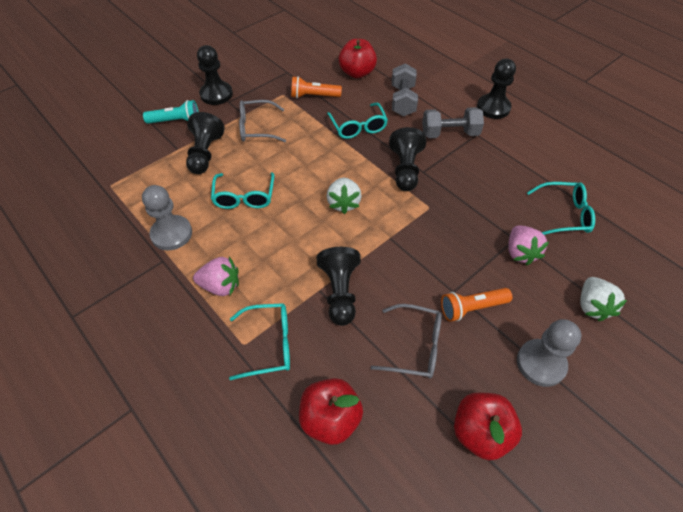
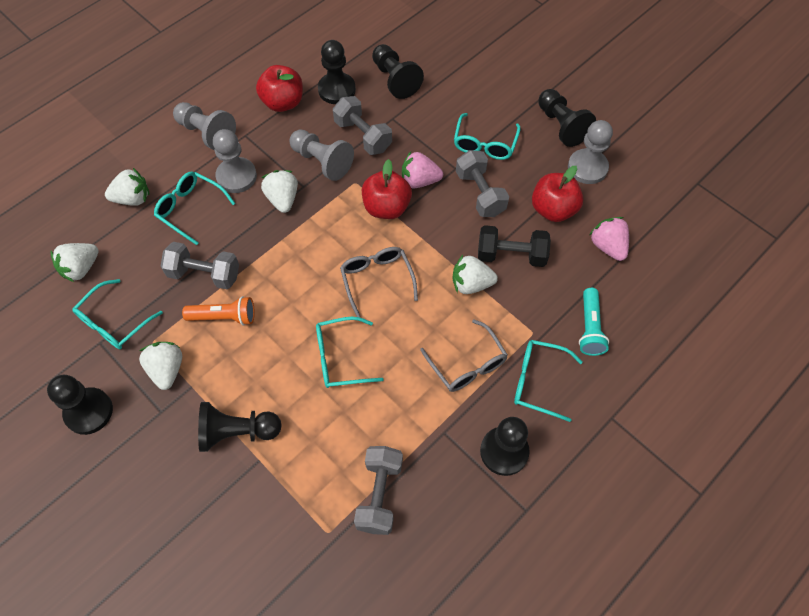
black dumbbell: none = 0 -> [478,225,551,267] = 1
black pawn: [186,112,225,174] [197,45,233,105] [317,247,361,326] [389,127,426,191] [477,59,516,119] = 5 -> [47,375,113,435] [198,402,282,452] [318,40,356,104] [372,44,424,99] [480,417,530,476] [538,89,596,147] = 6
grey dumbbell: [392,63,418,116] [422,107,484,138] = 2 -> [160,242,239,289] [333,96,392,155] [354,446,403,535] [456,150,509,217] = 4
grey pawn: [142,185,192,251] [517,319,581,387] = 2 -> [173,102,236,150] [213,129,257,193] [289,130,354,181] [568,120,613,184] = 4
orange flashlight: [291,76,342,98] [441,288,512,322] = 2 -> [182,296,255,326] = 1
turquoise glasses: [211,172,274,209] [229,303,290,380] [327,103,388,139] [527,182,595,235] = 4 -> [72,279,163,349] [154,171,235,245] [316,317,384,388] [454,113,521,160] [514,340,583,422] = 5
white strawberry: [327,178,362,214] [580,277,627,321] = 2 -> [51,243,99,282] [105,168,149,206] [139,342,182,390] [261,170,298,213] [453,255,498,294] = 5

